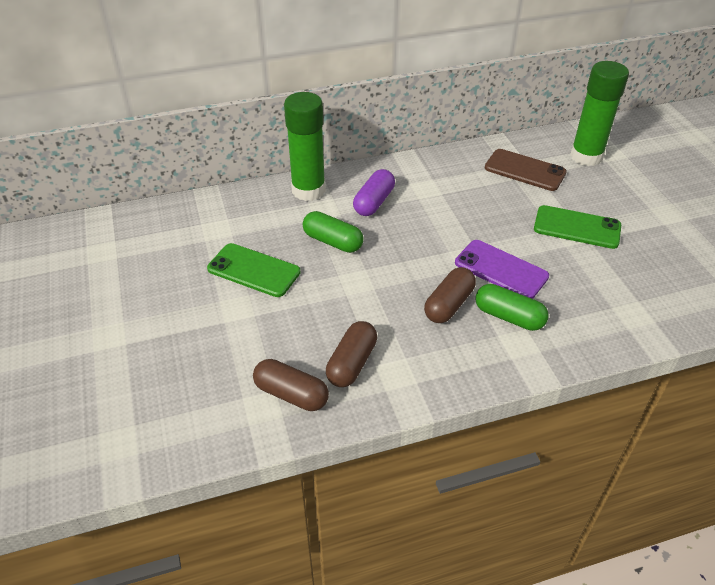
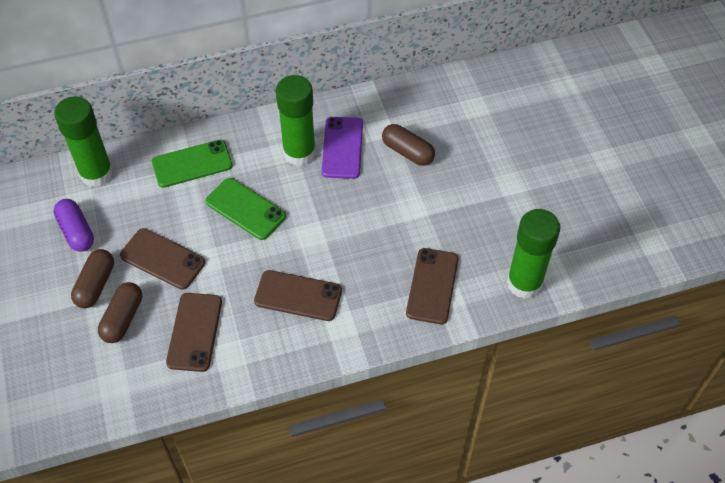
brown phone: [485,149,567,191] = 1 -> [120,228,205,290] [166,293,222,372] [254,270,342,321] [406,248,458,324] = 4
green capsule: [303,211,364,253] [476,284,549,331] = 2 -> none = 0
green glue stick: [284,92,325,201] [570,61,629,166] = 2 -> [54,96,114,188] [276,75,316,166] [507,209,560,299] = 3

